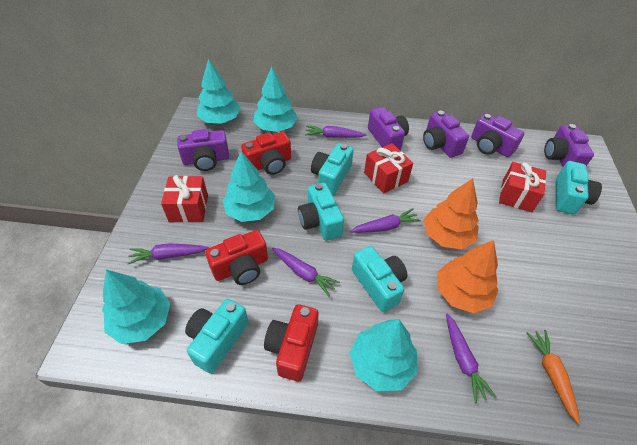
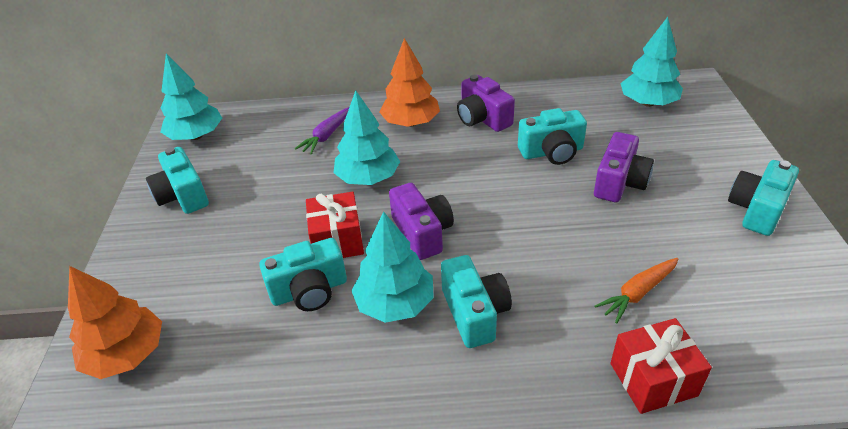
purple camera: [177,129,229,171] [368,107,409,150] [423,111,469,158] [471,113,524,157] [544,124,594,167] = 5 -> [389,183,454,260] [457,75,515,132] [594,132,654,202] = 3
purple carrot: [127,243,209,265] [272,248,340,296] [305,125,366,138] [350,208,421,233] [446,314,496,403] = 5 -> [295,107,349,155] = 1
red camera: [205,230,268,285] [241,132,291,175] [264,304,318,382] = 3 -> none = 0
red gift: [161,175,208,223] [364,143,413,193] [499,162,546,212] = 3 -> [306,192,364,258] [610,318,712,414] = 2
turquoise tree: [102,269,171,344] [197,59,241,124] [222,151,275,222] [253,67,298,132] [350,319,417,391] = 5 -> [161,53,222,140] [333,90,400,185] [351,211,434,323] [620,17,683,107] = 4

